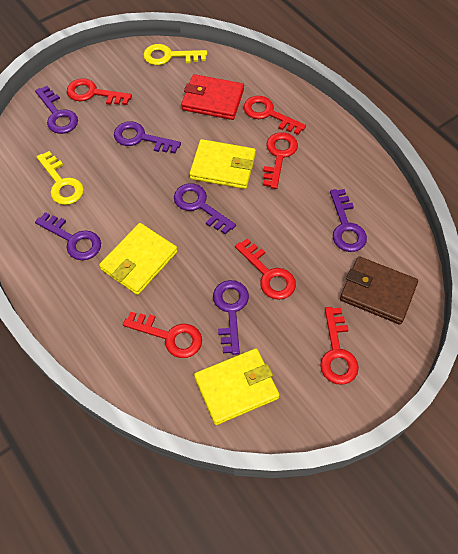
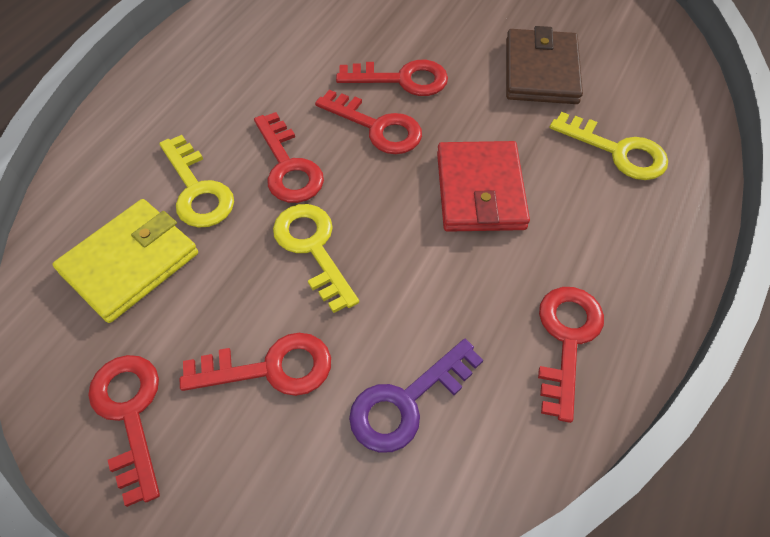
purple key: [35,86,78,134] [35,212,101,260] [114,121,181,153] [174,183,236,235] [213,280,249,355] [330,189,367,252] = 6 -> [349,339,483,453] = 1
yellow key: [37,151,84,205] [143,44,207,65] = 2 -> [159,135,234,228] [273,204,359,313] [550,112,668,180] = 3
yellow wallet: [99,223,177,295] [190,139,256,189] [194,348,279,425] = 3 -> [52,199,198,323] = 1

